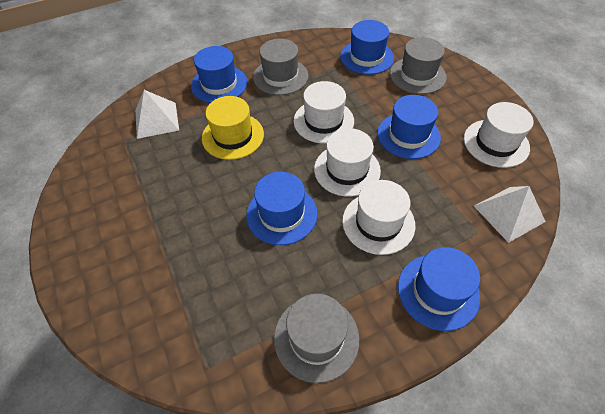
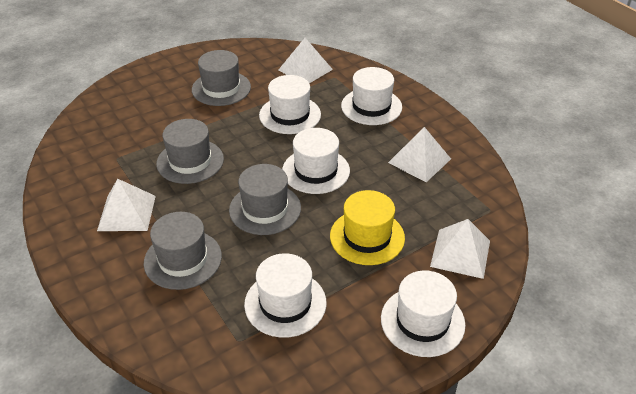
blue hat: [191,46,247,103] [246,172,318,245] [340,20,394,75] [377,95,441,159] [398,247,480,331] = 5 -> none = 0
grey hat: [253,39,308,95] [274,294,359,383] [390,37,447,94] = 3 -> [144,212,222,290] [156,119,224,184] [192,50,251,106] [229,164,301,235] = 4
white hat: [294,81,354,143] [314,128,381,197] [342,180,415,255] [464,102,534,168] = 4 -> [244,253,327,338] [259,75,321,134] [282,128,350,194] [341,67,402,125] [381,270,465,357] = 5
white pyramid: [135,90,179,139] [474,186,546,243] = 2 -> [97,179,156,231] [279,38,333,83] [388,127,451,182] [430,219,490,279] = 4

